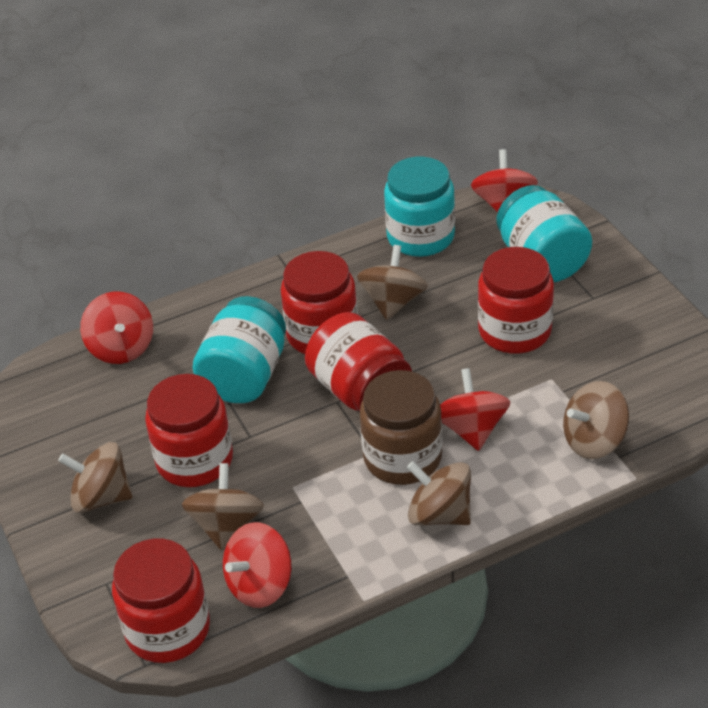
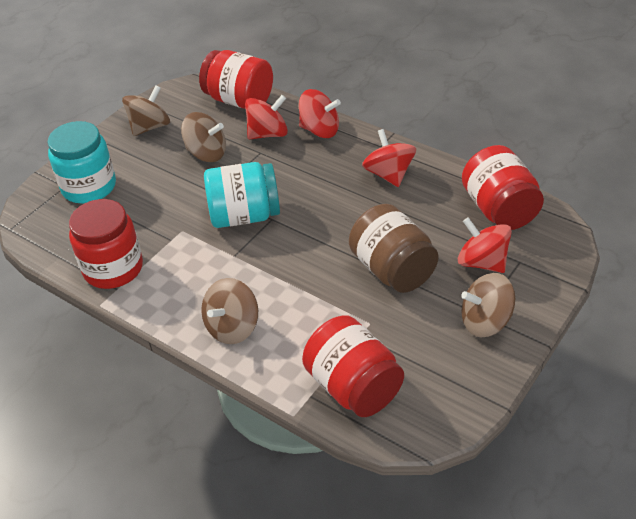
brown spinning top: [58,442,133,513] [182,463,264,551] [357,245,428,320] [407,461,471,525] [563,381,629,459] = 5 -> [122,86,170,136] [181,112,226,162] [201,278,258,344] [461,273,515,337] = 4
red jar: [112,539,210,663] [145,374,233,487] [281,251,358,354] [305,312,412,411] [478,247,554,353] = 5 -> [69,199,143,289] [199,50,273,109] [302,315,404,417] [462,145,544,230] = 4
turquoise jar: [193,296,286,403] [384,157,455,257] [496,185,592,282] = 3 -> [48,121,116,204] [204,162,280,228] = 2

